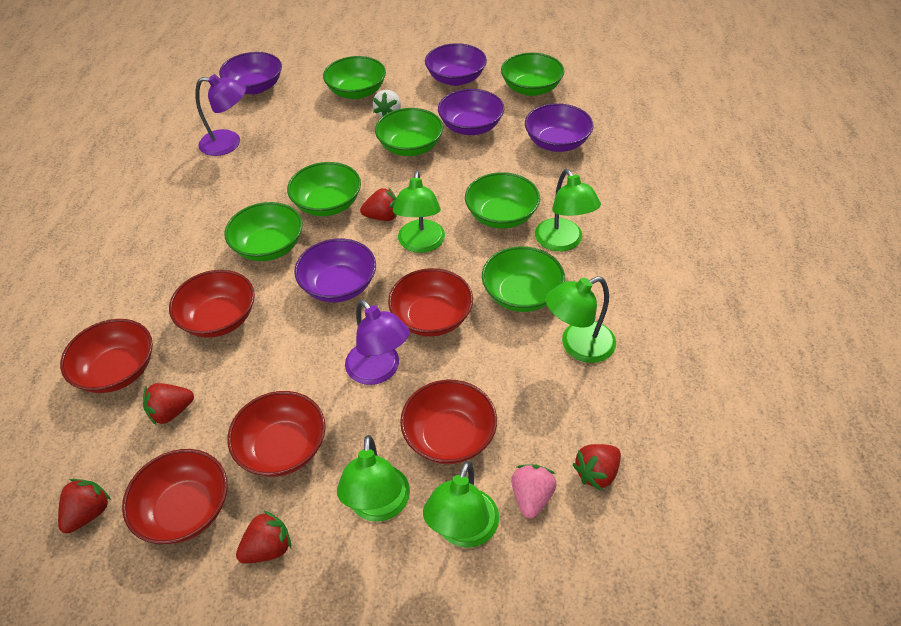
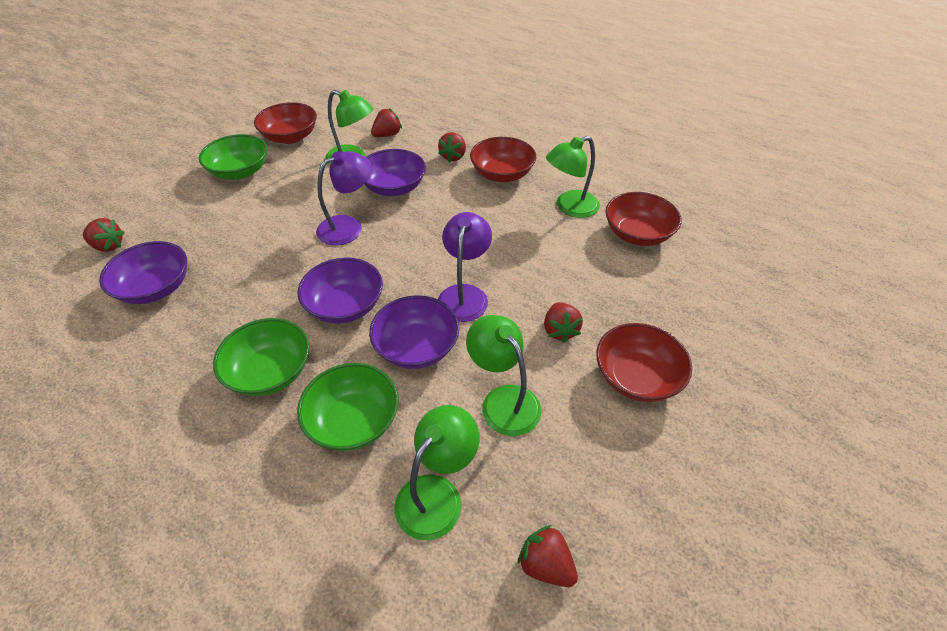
green bowl: [224,202,303,261] [287,162,361,216] [323,56,386,99] [375,108,443,156] [465,172,540,229] [482,246,565,312] [501,52,564,96] = 7 -> [199,134,267,180] [213,318,309,396] [297,363,398,451] = 3
green lamp: [337,435,410,522] [393,171,445,253] [423,461,499,548] [535,169,601,251] [545,276,616,363] = 5 -> [325,90,373,165] [394,405,479,540] [466,315,541,436] [546,136,600,218] = 4
pink strawberry: [511,464,557,519] = 1 -> none = 0
purple bowl: [219,52,282,94] [294,238,376,302] [425,43,487,86] [438,89,504,135] [525,103,594,152] = 5 -> [99,241,187,304] [297,257,383,324] [364,149,426,196] [369,295,459,369] = 4
red bowl: [60,319,153,393] [122,449,227,544] [169,270,255,338] [227,391,326,477] [388,268,473,337] [400,380,497,464] = 6 -> [254,102,317,144] [470,137,536,182] [596,323,692,402] [606,192,681,246] = 4
white strawberry: [373,90,401,117] = 1 -> none = 0

